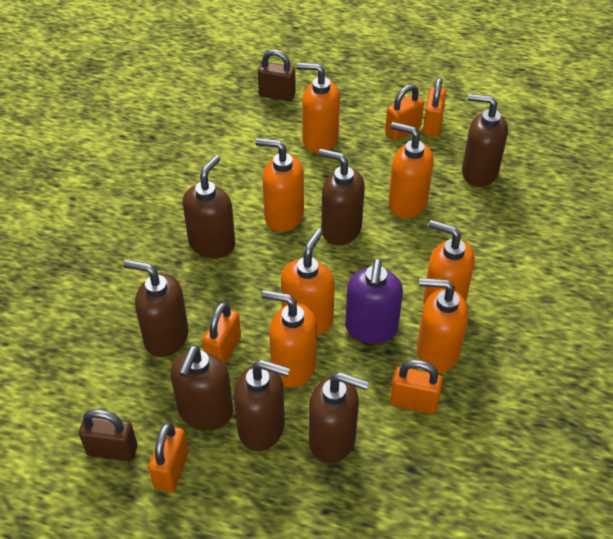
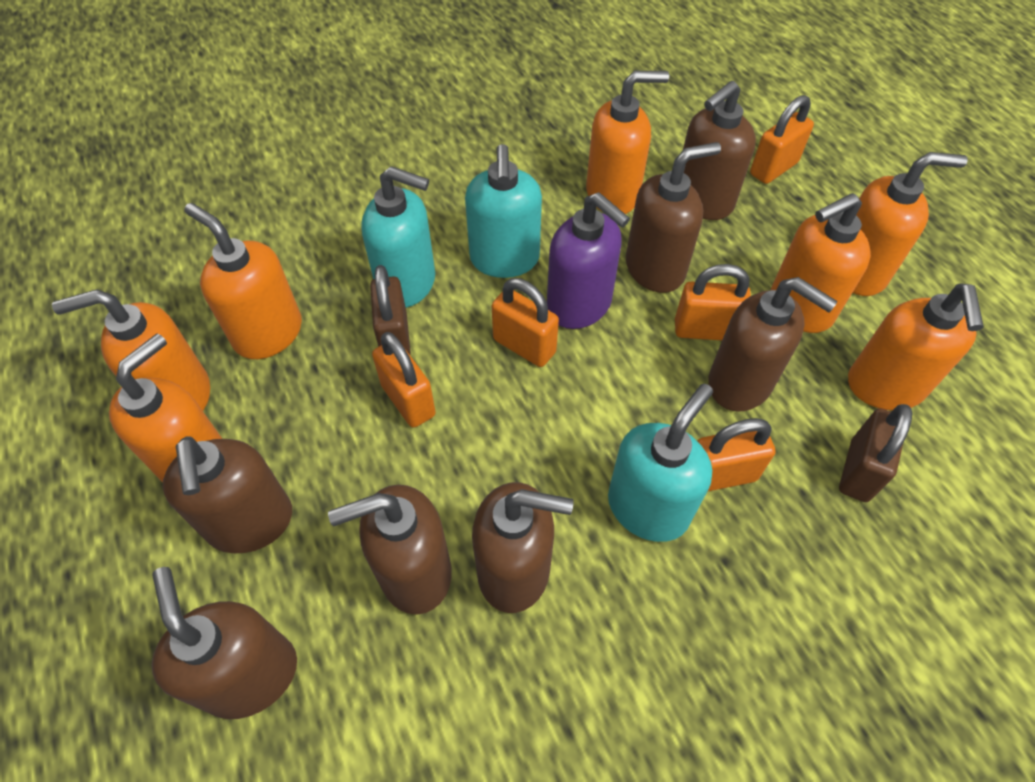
turquoise soap dispenser: none = 0 -> [361,166,435,308] [465,144,542,278] [608,384,713,542] = 3

